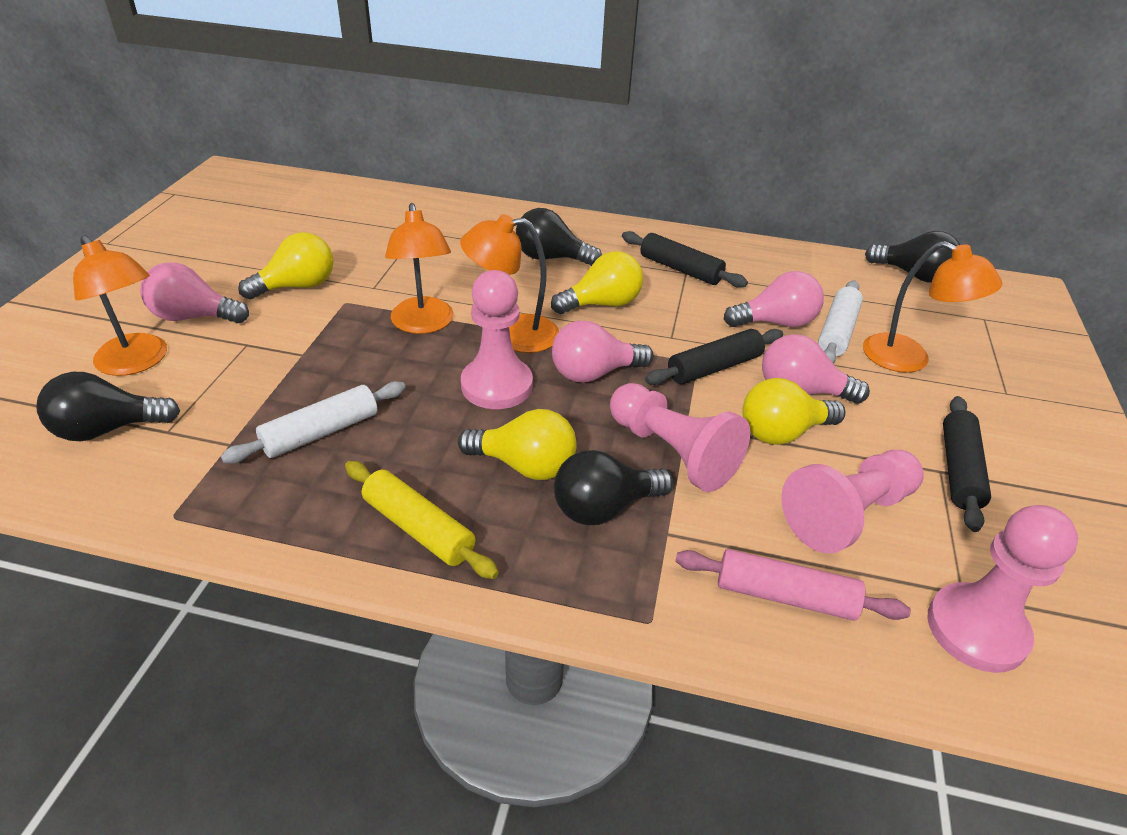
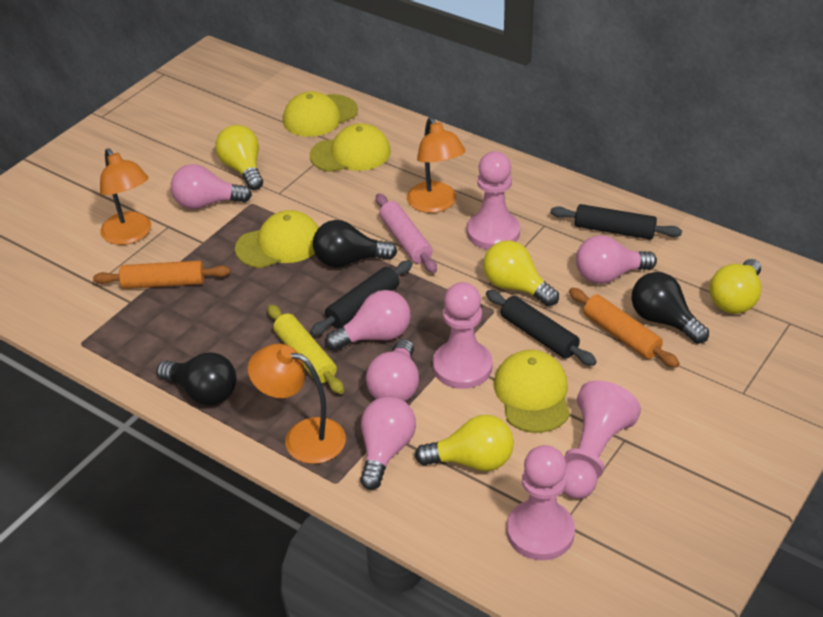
black light bulb: [37,372,180,441] [516,208,602,266] [554,450,673,525] [865,231,960,283] = 4 -> [157,352,236,406] [313,220,397,268] [631,272,709,344] = 3
orange lamp: [73,235,167,376] [385,203,453,334] [460,214,559,353] [863,241,1002,373] = 4 -> [100,148,151,245] [248,344,346,464] [407,117,466,213] = 3
orange rolling pin: none = 0 -> [93,261,230,289] [569,288,680,368] = 2
pink light bulb: [140,263,249,323] [552,321,654,383] [724,271,824,327] [762,334,870,404] = 4 -> [171,164,252,209] [326,290,411,351] [360,396,416,490] [366,339,419,401] [576,235,657,284] = 5
white rolling pin: [221,381,406,464] [818,280,863,363] = 2 -> none = 0
yellow cap: none = 0 -> [235,210,319,268] [283,91,358,137] [310,123,391,172] [494,350,570,433] = 4

